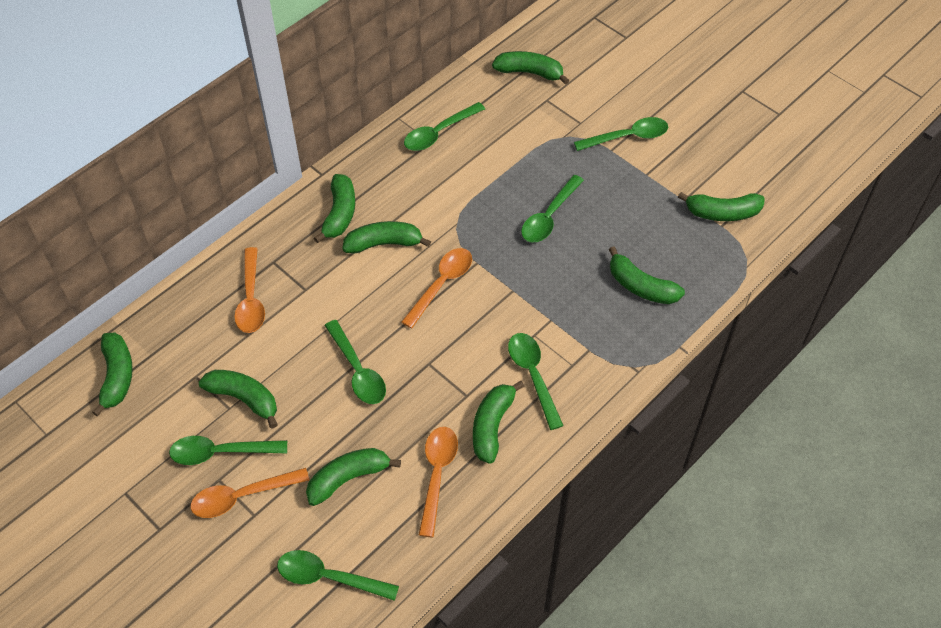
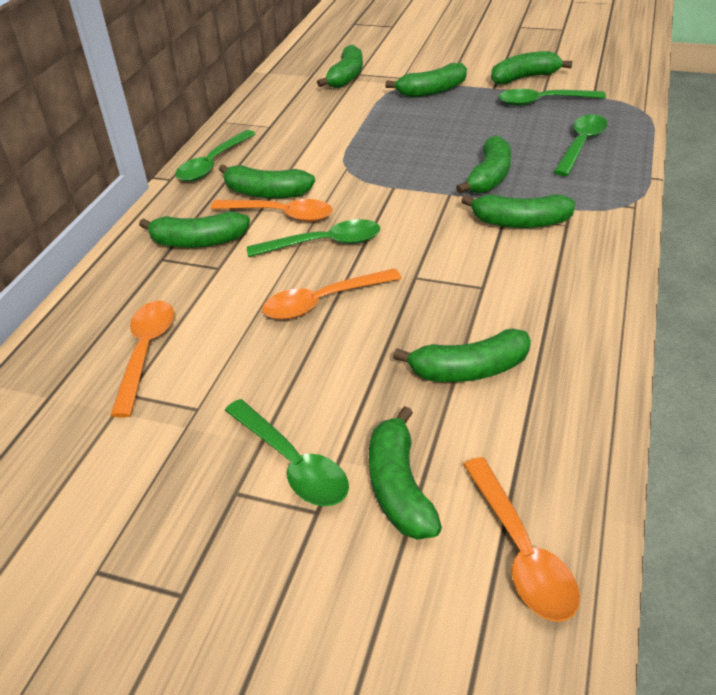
green spoon: [169,436,287,465] [277,550,399,601] [324,320,386,404] [404,102,485,151] [508,333,564,430] [521,175,584,242] [574,117,668,151] = 7 -> [175,130,256,182] [225,399,349,506] [247,219,380,257] [499,89,606,106] [554,114,608,176] = 5

